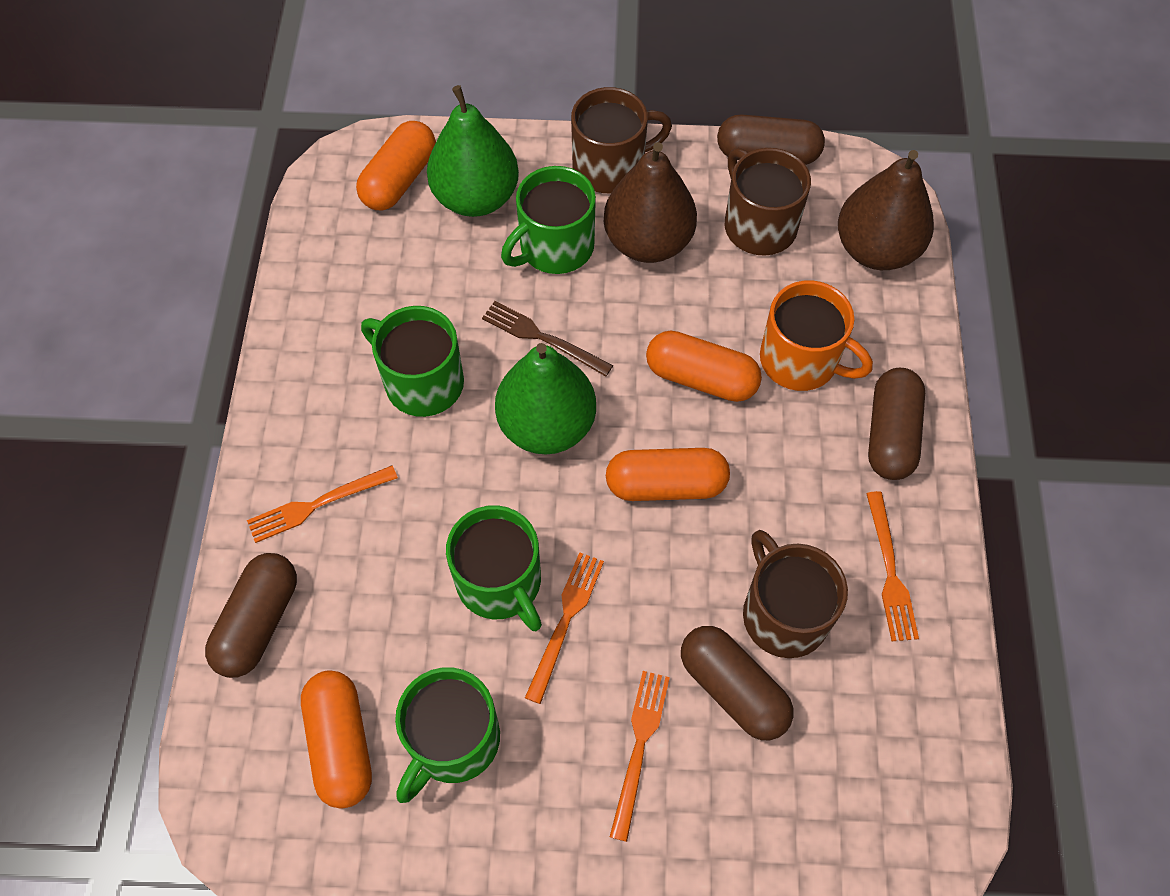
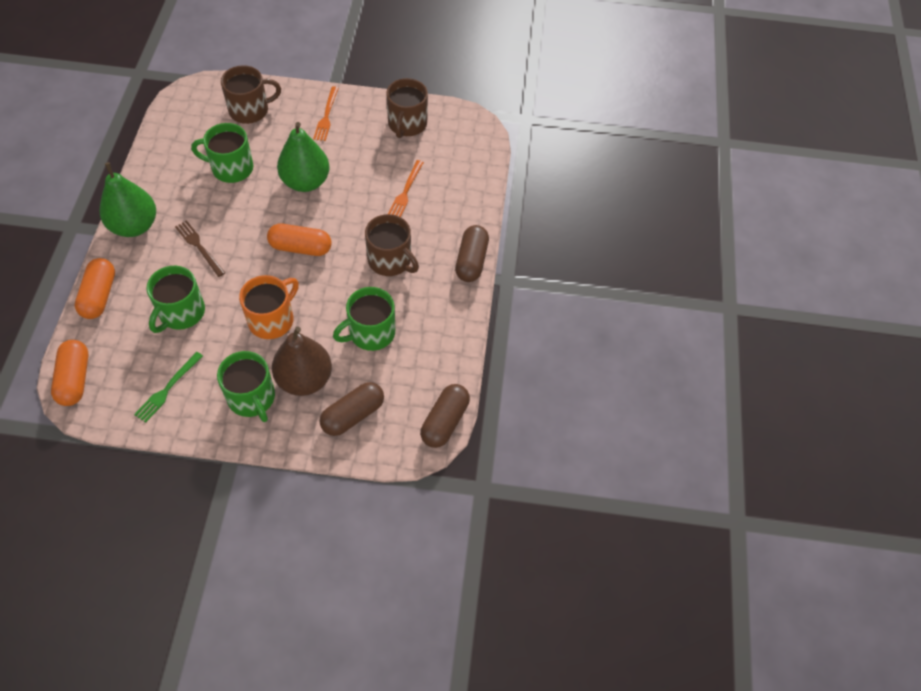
brown capsule: [205,553,297,678] [681,626,794,740] [717,114,825,165] [868,368,925,480] = 4 -> [320,382,384,436] [420,384,470,448] [455,225,489,282] = 3
brown pear: [604,142,697,263] [838,150,934,270] = 2 -> [272,327,332,396] = 1
green fork: none = 0 -> [134,352,203,423] = 1
orange capsule: [301,670,372,809] [356,121,436,210] [606,448,730,501] [646,331,762,402] = 4 -> [51,340,88,406] [75,258,115,319] [267,224,332,256] = 3
orange fork: [247,465,398,543] [525,552,604,704] [610,671,670,842] [866,491,919,641] = 4 -> [313,86,339,141] [388,160,424,217] = 2

